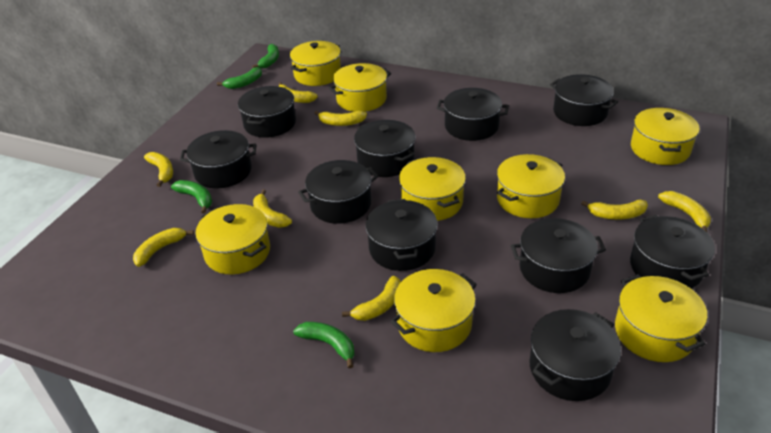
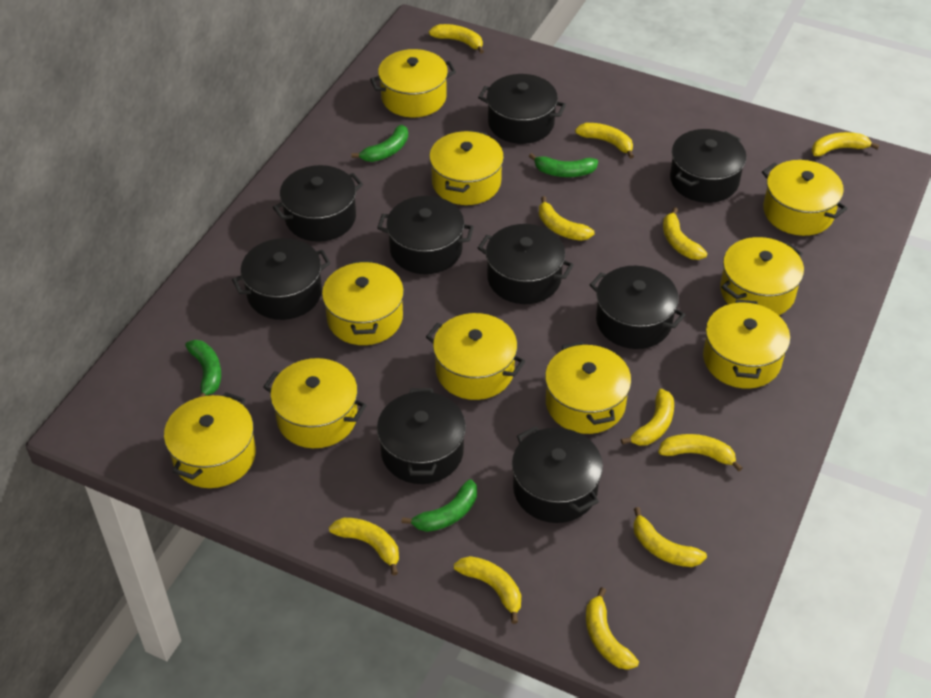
black pot: [180,130,256,188] [238,86,296,138] [298,160,378,224] [354,120,415,177] [365,199,438,271] [437,88,509,141] [511,218,606,293] [530,309,621,401] [550,74,618,126] [630,215,715,289] = 10 -> [232,238,331,320] [273,165,363,242] [377,196,474,274] [377,388,466,484] [478,74,566,144] [478,224,574,304] [512,426,603,523] [590,266,685,349] [670,129,746,203] = 9
yellow banana: [133,228,194,267] [144,152,173,187] [253,189,292,228] [278,82,318,103] [315,111,367,126] [342,276,401,321] [581,200,648,219] [658,191,711,232] = 8 -> [329,518,399,576] [429,24,484,54] [454,556,521,624] [539,196,595,241] [575,123,634,159] [586,587,639,670] [621,389,674,446] [633,507,707,567] [658,434,742,471] [663,207,707,260] [812,132,879,156] = 11
yellow pot: [195,204,270,275] [290,41,341,86] [328,63,391,112] [390,269,477,352] [399,157,466,221] [497,154,565,218] [615,274,707,362] [631,108,700,165] = 8 -> [164,392,256,488] [263,358,367,448] [322,260,404,345] [370,49,456,118] [426,313,525,400] [429,130,504,205] [545,341,631,434] [703,300,790,389] [720,237,804,315] [762,160,847,236] = 10

